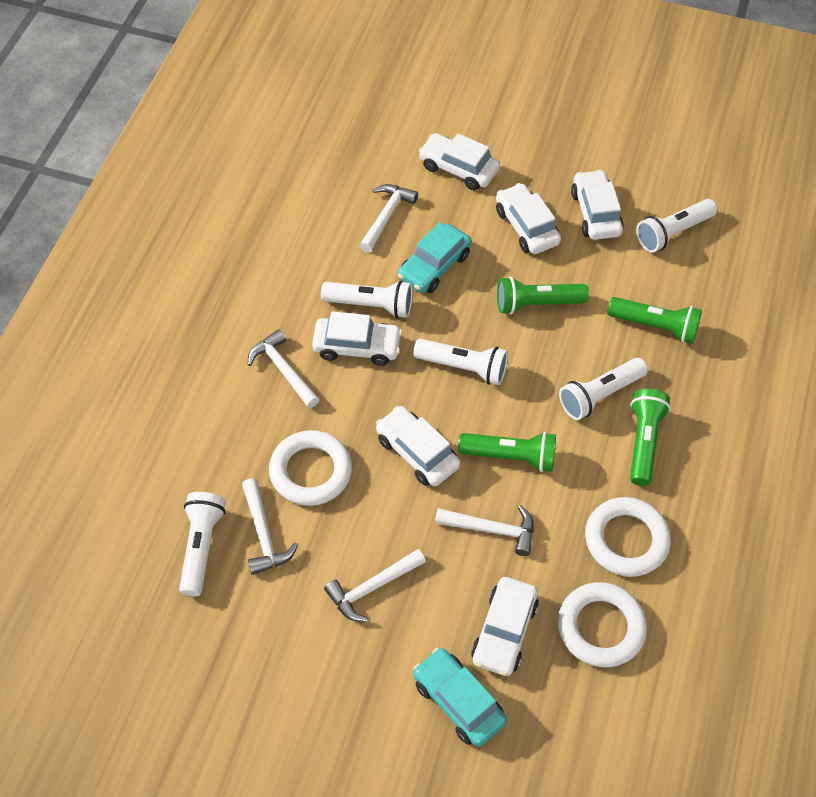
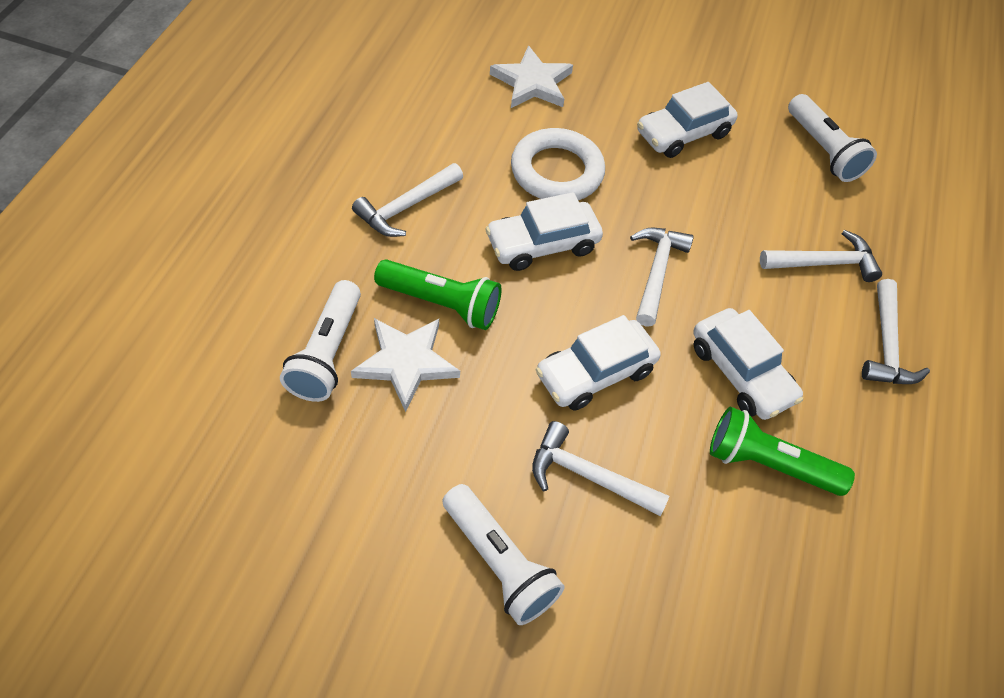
green flashlight: [458,432,556,472] [497,277,589,314] [607,297,702,344] [630,389,671,486] = 4 -> [374,259,501,330] [710,407,855,496] = 2
turquoise car: [398,222,472,293] [413,647,507,747] = 2 -> none = 0
white car: [312,311,402,366] [376,406,460,486] [418,133,500,190] [471,577,539,676] [496,183,561,254] [571,170,624,240] = 6 -> [485,192,603,271] [536,315,661,411] [637,82,738,158] [693,308,803,420] = 4
white flashlight: [179,492,226,596] [321,281,413,318] [413,339,508,385] [559,358,648,420] [636,199,717,252] = 5 -> [280,280,361,402] [442,484,564,625] [788,94,877,182] = 3
white ring: [269,430,352,506] [558,582,647,667] [585,497,671,577] = 3 -> [511,128,605,200] = 1
white star: none = 0 -> [351,318,460,412] [490,45,573,108] = 2

